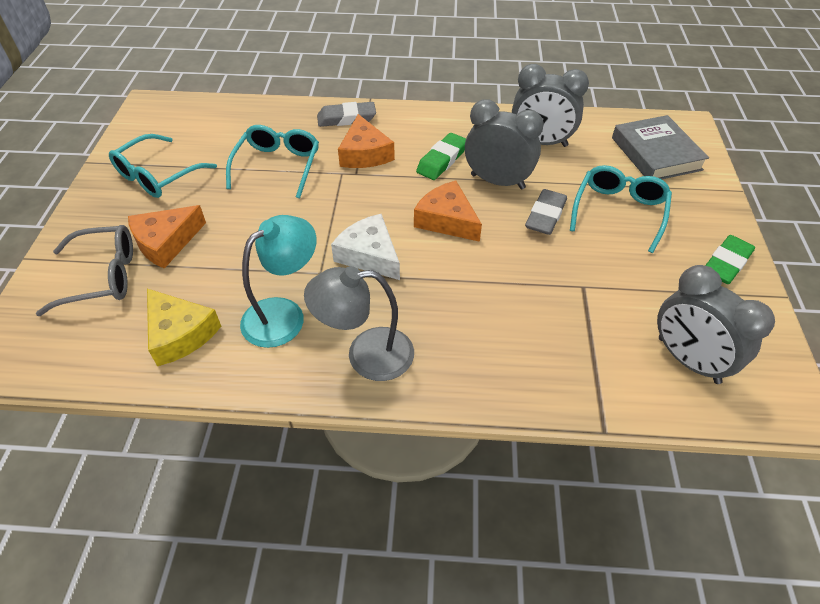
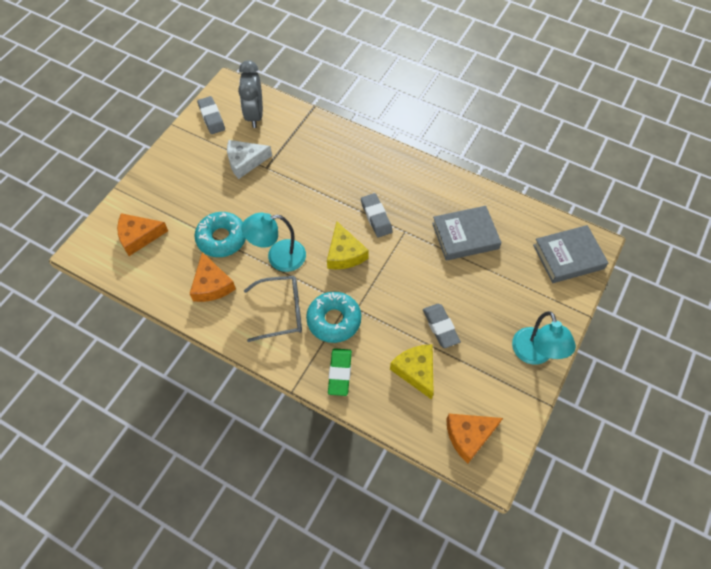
green eraser: [416,133,466,180] [705,235,755,284] = 2 -> [328,348,352,396] = 1
grey book: [612,115,709,179] = 1 -> [432,206,501,261] [533,225,609,283] = 2
grey clock: [465,99,544,189] [512,64,589,147] [657,265,775,384] = 3 -> [238,60,263,128] = 1
grey eraser: [317,102,376,127] [525,189,567,235] = 2 -> [197,96,225,134] [361,193,393,237] [423,304,461,348] = 3
grey lamp: [304,266,414,381] = 1 -> none = 0
turquoise donut: none = 0 -> [195,212,246,257] [306,291,361,343] = 2
turquoise glasses: [109,134,217,198] [226,125,319,199] [570,165,672,253] = 3 -> none = 0
turquoise lamp: [240,215,317,348] = 1 -> [242,213,306,272] [512,311,576,365] = 2
yellow cheese: [147,289,221,366] = 1 -> [327,222,369,269] [390,345,434,400] = 2

